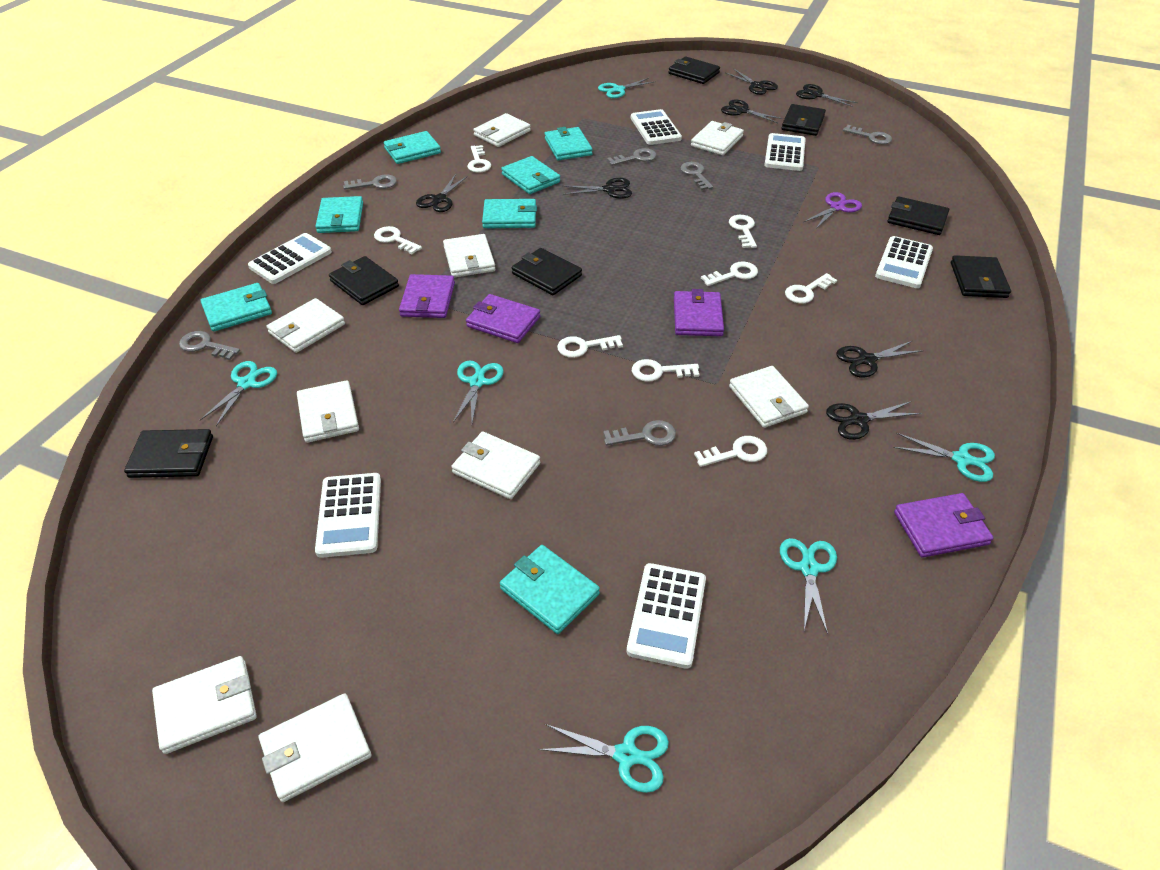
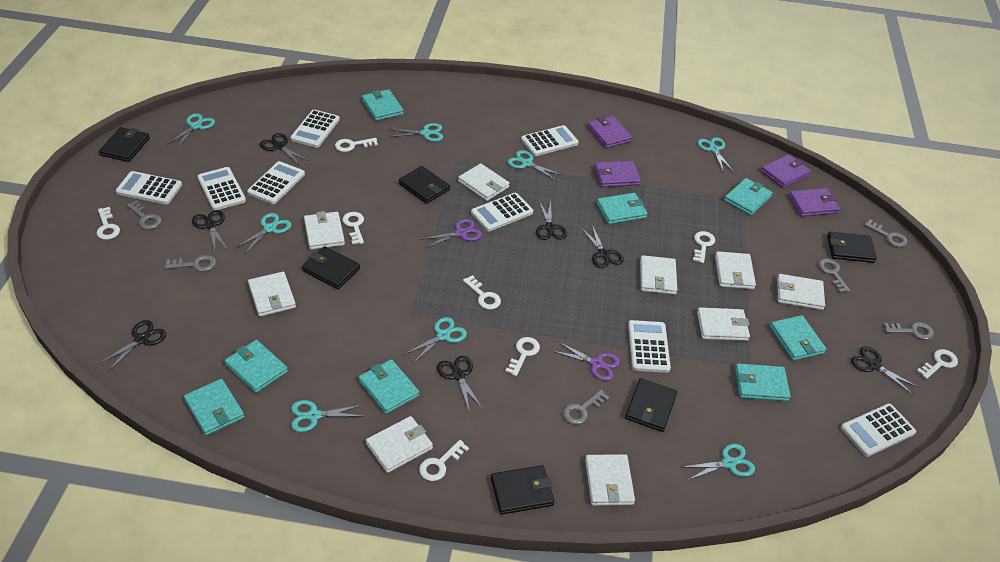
black wallet: [124,429,213,478] [329,256,399,305] [512,248,582,295] [669,57,720,84] [782,104,826,136] [887,196,949,235] [951,255,1011,298] = 7 -> [99,127,150,162] [302,246,360,289] [399,166,450,204] [491,465,555,515] [625,378,677,432] [827,231,877,263] = 6
purple scissors: [804,192,862,229] = 1 -> [420,219,482,248] [553,341,620,381] = 2
turquoise scissors: [200,361,277,426] [453,361,504,423] [539,724,669,793] [598,78,656,98] [780,538,837,634] [893,433,995,482] = 6 -> [167,113,215,148] [235,213,291,253] [291,400,365,432] [389,123,443,142] [405,317,467,362] [508,150,562,181] [683,444,755,480] [698,137,734,172] = 8
turquoise wallet: [200,283,272,332] [315,196,363,233] [384,131,441,164] [482,199,537,228] [500,545,600,634] [501,156,560,194] [545,127,593,160] = 7 -> [184,379,244,436] [225,340,288,393] [359,359,419,414] [362,89,404,121] [597,193,648,224] [724,178,773,215] [735,363,791,401] [770,315,826,361] = 8
white calculator: [248,233,332,284] [315,473,381,558] [627,563,706,669] [631,109,682,145] [764,133,806,171] [875,236,933,288] = 6 -> [116,171,182,205] [197,167,246,210] [247,161,305,204] [290,110,340,148] [471,193,533,231] [521,125,579,156] [628,320,671,373] [841,403,916,457] = 8

